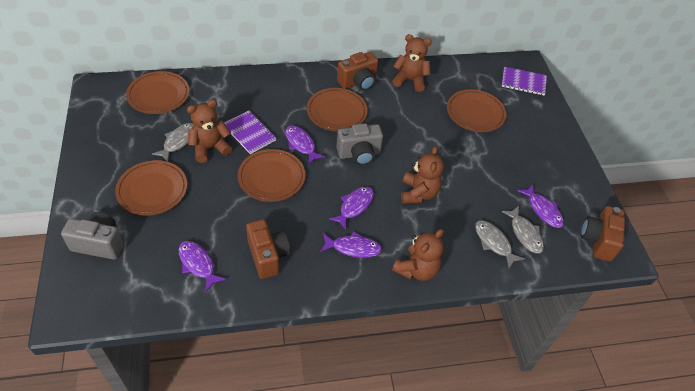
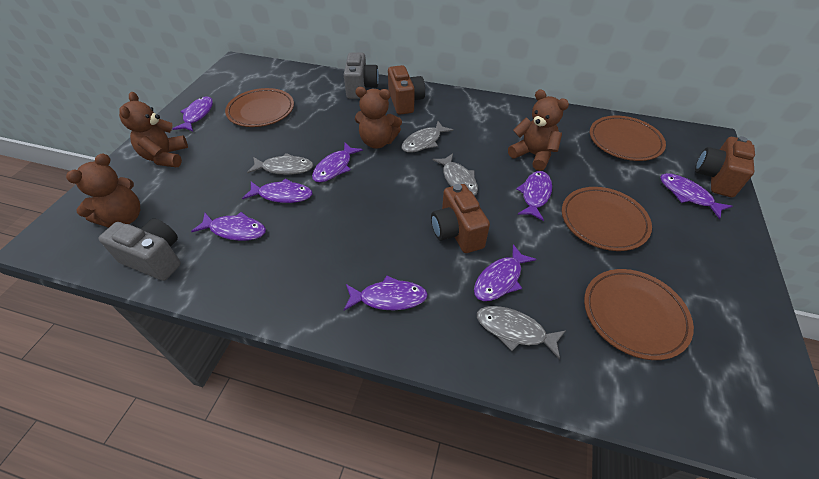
brown plate: [115,160,187,216] [126,71,190,114] [238,149,305,202] [307,88,368,131] [447,89,506,132] = 5 -> [225,88,294,127] [562,187,652,251] [584,269,694,360] [590,116,666,161] = 4
grey fish: [152,123,194,162] [475,220,525,269] [501,206,544,254] = 3 -> [247,153,314,175] [402,121,453,153] [432,153,478,196] [477,306,565,359] = 4
purple fish: [178,241,226,292] [285,125,325,164] [320,231,382,258] [329,187,374,230] [517,184,564,228] = 5 -> [173,96,213,131] [191,212,266,241] [242,179,312,203] [312,143,363,182] [344,275,428,310] [474,244,537,301] [516,171,552,221] [660,173,732,219] = 8
purple notebook: [224,110,277,154] [502,67,547,95] = 2 -> none = 0

